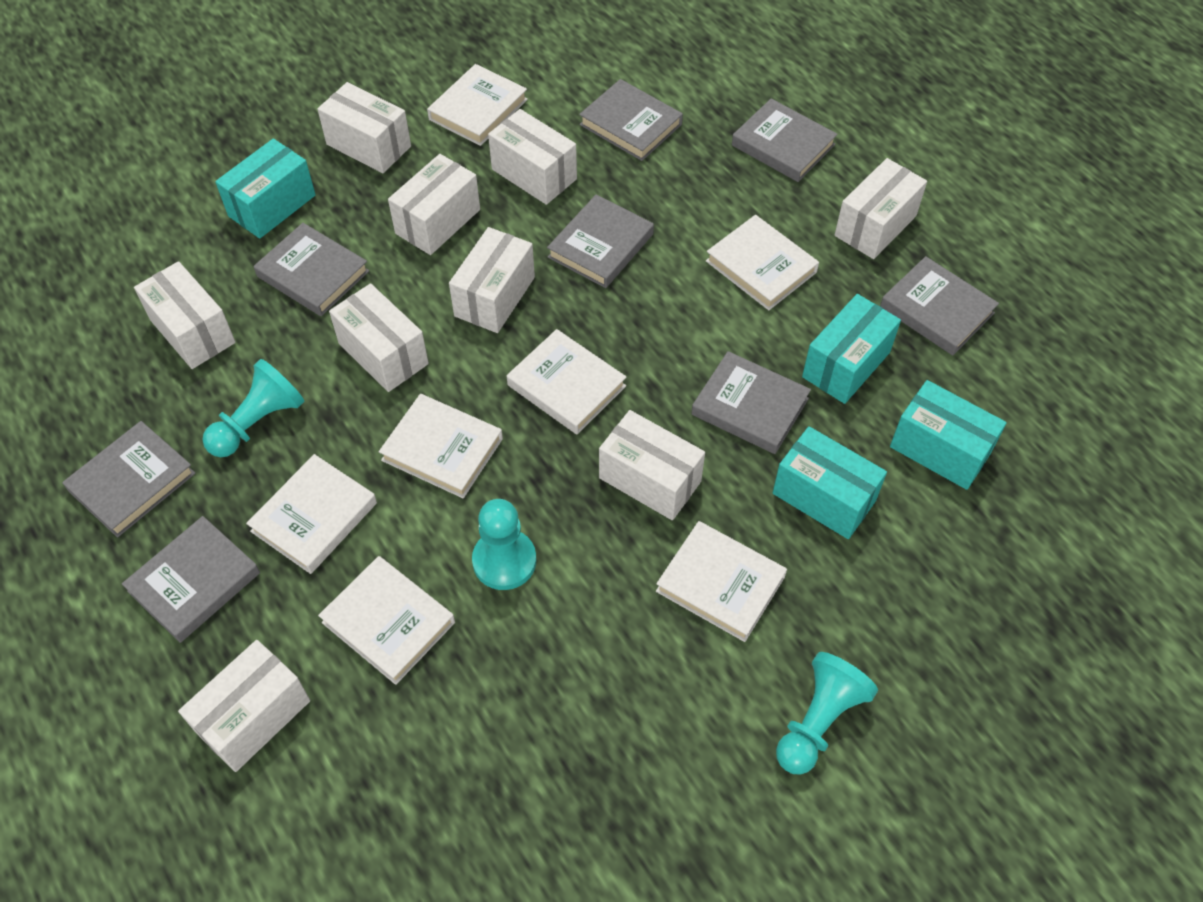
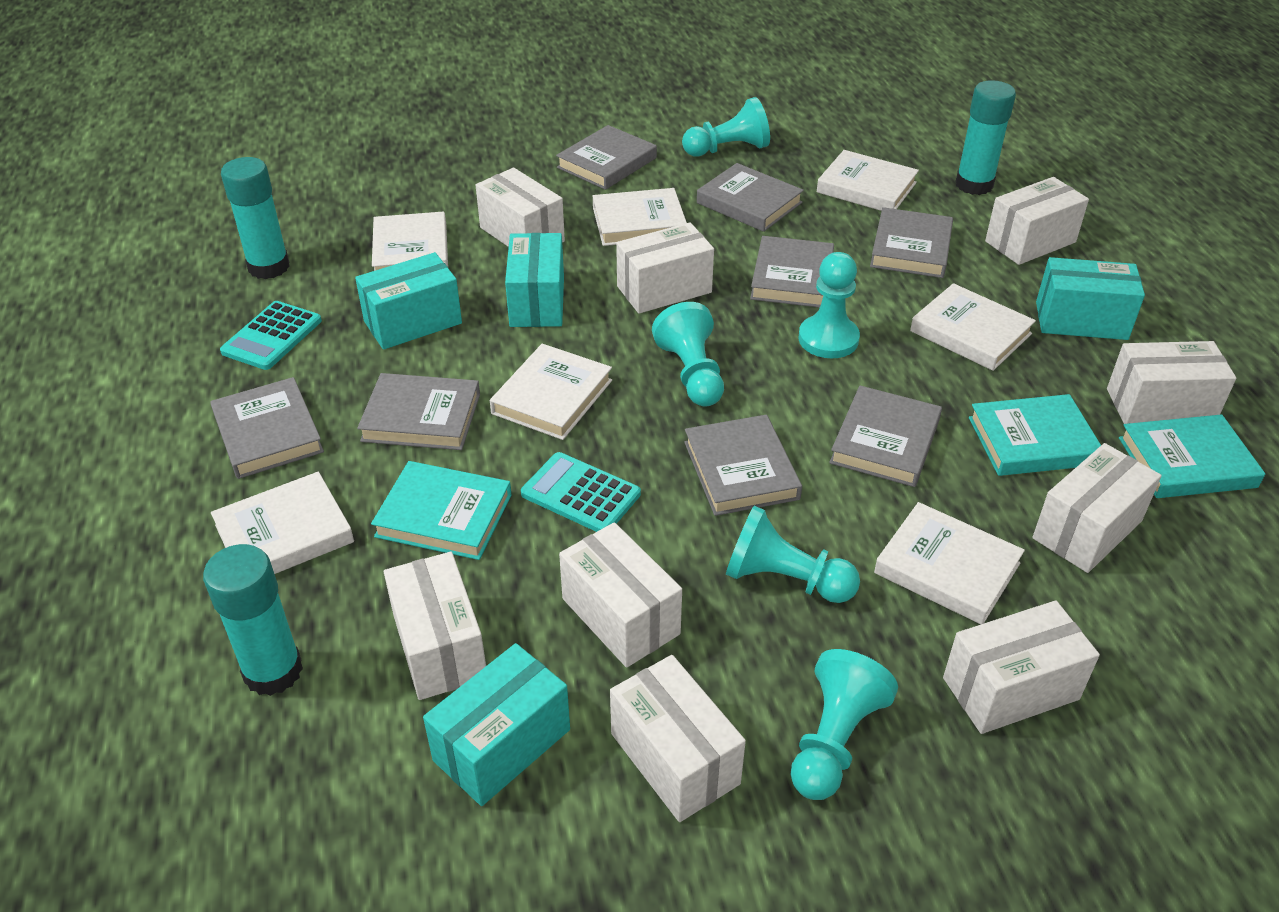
turquoise book: none = 0 -> [371,461,512,560] [969,394,1101,476] [1119,414,1265,498] = 3
turquoise calculator: none = 0 -> [220,301,322,370] [521,452,641,532] = 2
turquoise glue stick: none = 0 -> [203,544,303,696] [221,157,290,279] [955,80,1016,195] = 3
turquoise pawn: [203,359,305,457] [472,499,536,590] [776,652,878,775] = 3 -> [652,302,724,406] [682,97,770,157] [726,506,860,603] [791,649,898,800] [798,252,860,358] = 5

